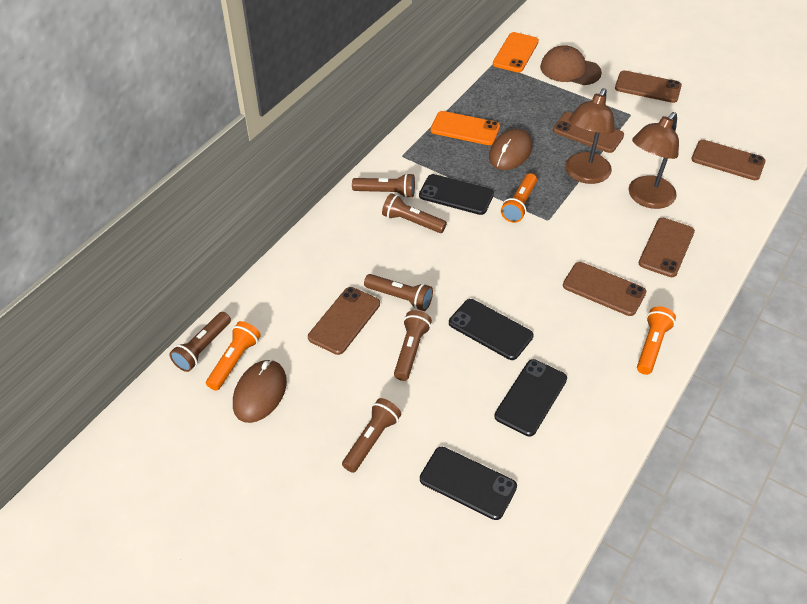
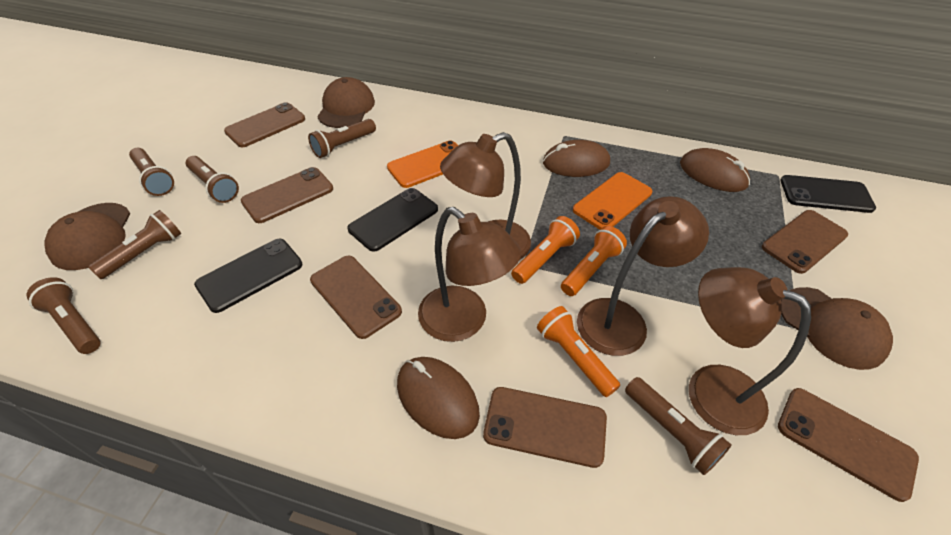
black phone: [419,174,494,215] [420,447,517,520] [449,299,534,360] [494,359,567,437] = 4 -> [194,239,302,313] [347,188,438,252] [780,175,876,213] = 3
brown cap: [540,45,602,85] = 1 -> [45,203,130,270] [317,77,375,128] [781,287,893,370] = 3
brown lamp: [565,88,615,184] [629,112,679,209] = 2 -> [418,207,521,342] [440,132,531,259] [577,196,709,356] [689,267,811,435] = 4
brown mouse: [233,360,287,423] [489,129,532,170] = 2 -> [397,357,480,439] [543,140,610,177] [680,148,750,192] = 3

